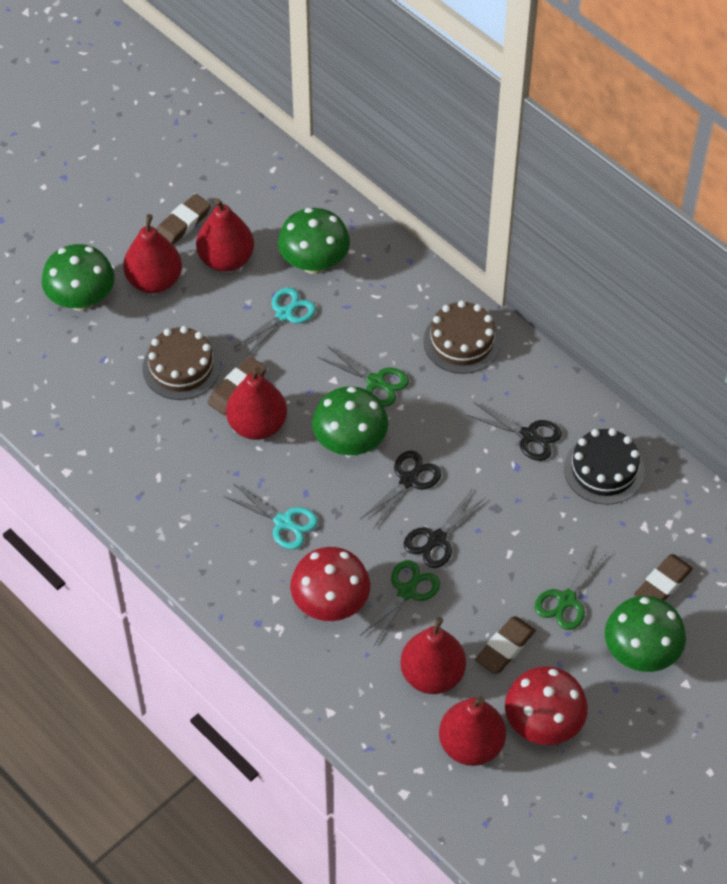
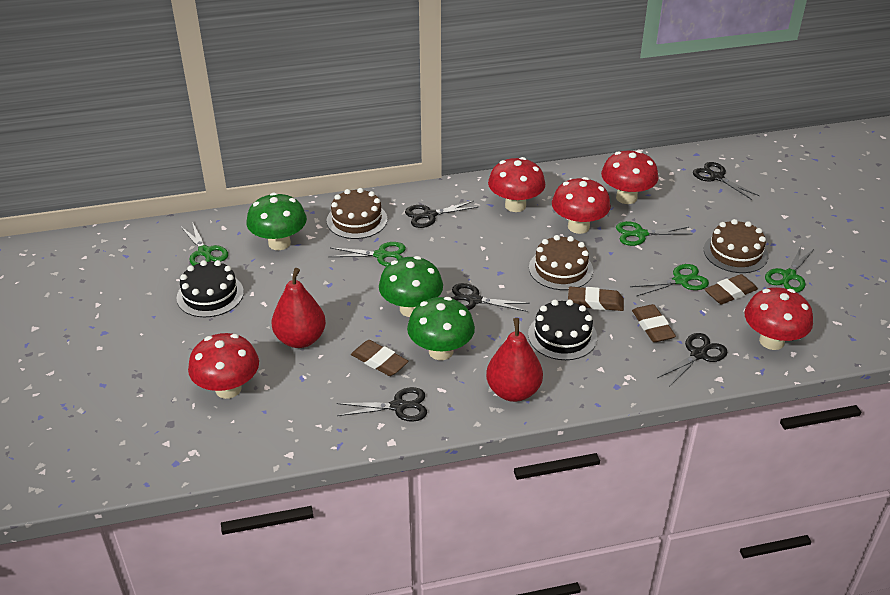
black cake: [564,428,645,505] = 1 -> [176,260,244,317] [528,300,597,360] = 2
black scissors: [360,450,441,529] [404,489,485,568] [466,402,562,461] = 3 -> [337,387,427,422] [405,201,478,228] [451,283,530,312] [657,333,728,387] [693,162,760,200] = 5
brown cake: [143,326,221,400] [423,300,501,374] = 2 -> [327,188,387,239] [529,235,593,290] [704,219,768,273] = 3
green mushroom: [41,244,115,311] [278,208,350,274] [312,386,389,455] [605,596,686,672] = 4 -> [246,193,307,250] [379,256,443,317] [407,297,475,360] = 3
green scissors: [318,346,409,407] [360,560,440,645] [535,545,608,630] = 3 -> [180,222,228,266] [328,242,406,267] [616,221,690,246] [630,264,709,296] [765,247,815,293] = 5
red mushroom: [290,547,370,621] [505,666,588,745] = 2 -> [188,333,259,399] [488,157,545,212] [552,177,611,234] [601,150,658,204] [745,287,813,350] = 5
red pear: [123,214,182,293] [196,198,254,272] [226,367,287,440] [400,617,466,694] [439,696,506,766] = 5 -> [272,268,326,348] [486,318,543,402] = 2
turquoise scissors: [224,484,318,550] [235,287,316,357] = 2 -> none = 0

